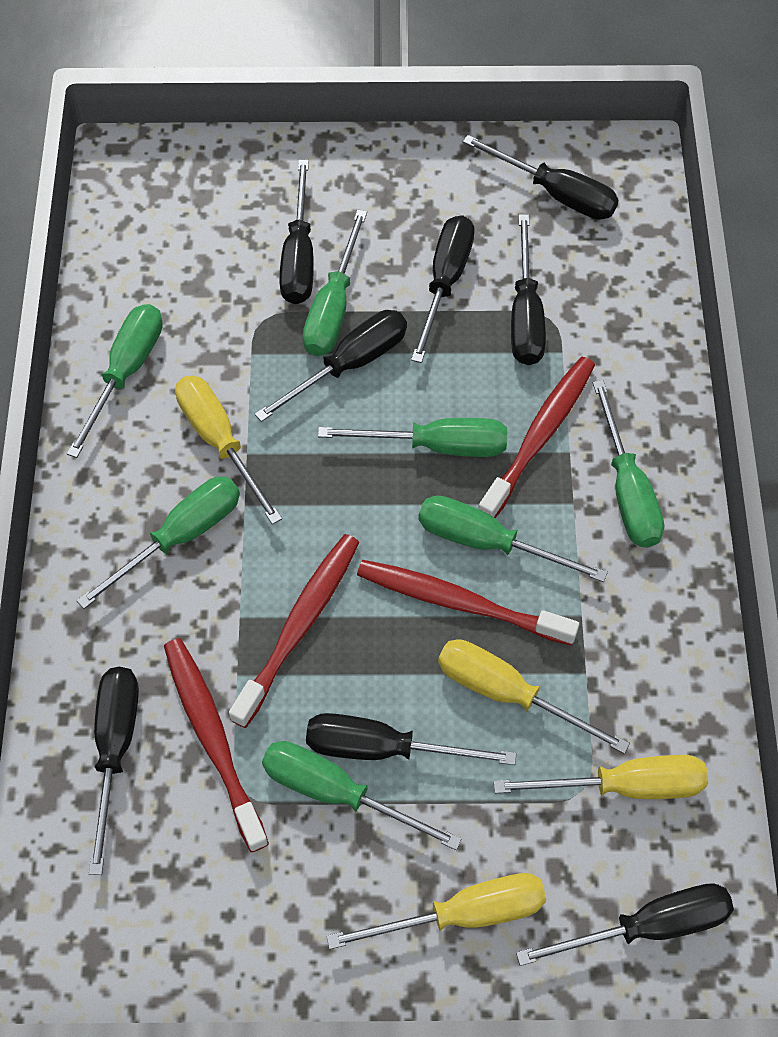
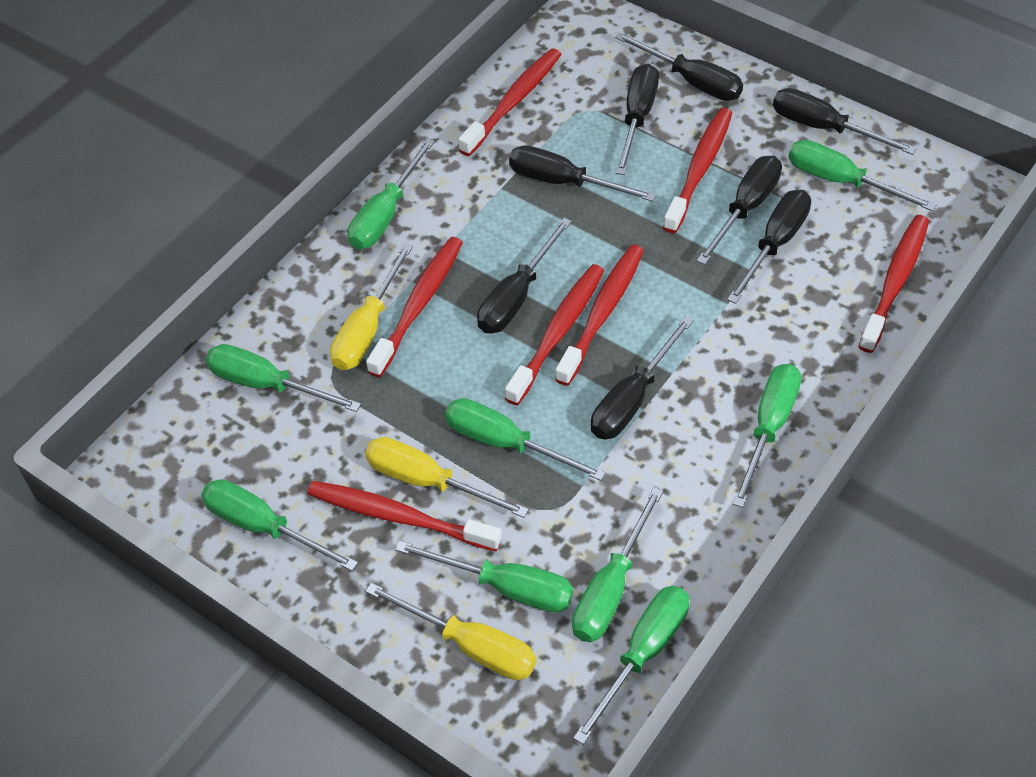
green screwdriver: [67,304,163,458] [76,476,240,609] [262,741,462,850] [303,210,367,356] [318,418,507,457] [419,495,608,582] [593,380,664,547] = 7 -> [201,479,358,571] [205,344,361,412] [348,138,435,249] [395,541,573,612] [445,398,606,481] [572,487,663,642] [573,586,689,744] [733,364,801,508] [788,140,936,211] = 9
red toothbrush: [164,638,269,852] [229,534,360,728] [357,560,579,646] [478,357,595,518] = 4 -> [307,481,502,552] [366,237,463,377] [458,48,562,156] [505,264,604,405] [555,245,644,386] [663,108,732,233] [858,215,929,353] = 7
yellow screwdriver: [175,376,282,524] [326,873,546,949] [438,639,630,754] [494,755,708,799] = 4 -> [330,243,413,370] [365,437,529,518] [366,583,536,680] = 3

